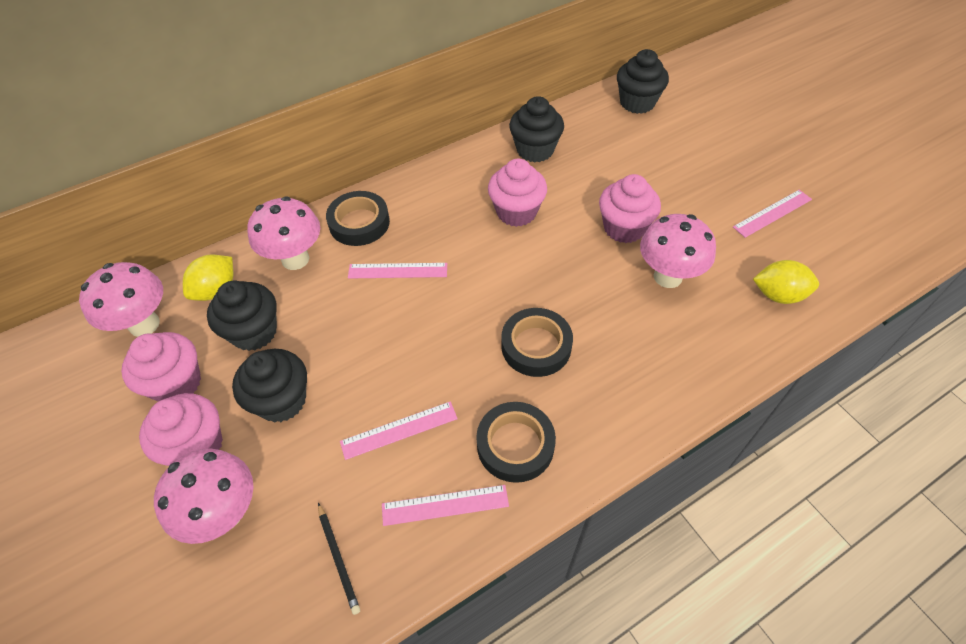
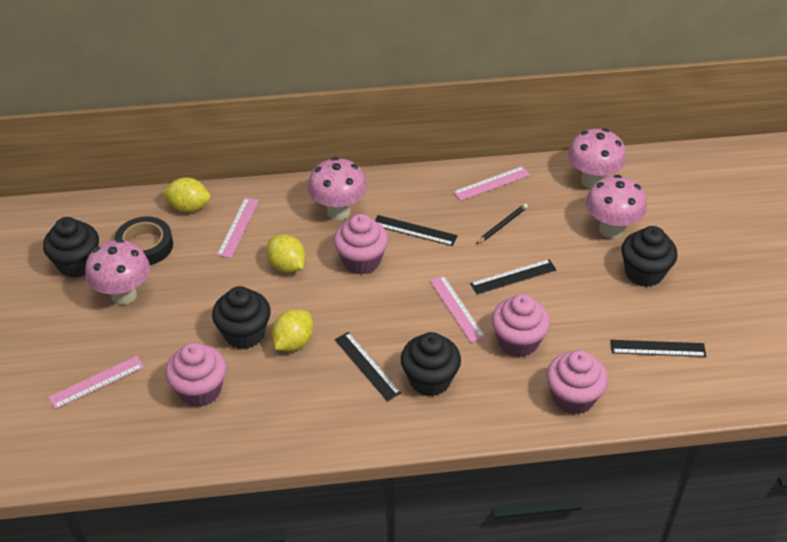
black ruler: none = 0 -> [335,332,401,401] [375,215,458,246] [470,259,556,294] [610,340,706,357] = 4
black tape: [326,191,390,246] [476,402,556,483] [501,308,573,377] = 3 -> [114,216,173,265] = 1
yellow lemon: [183,254,233,301] [753,260,819,304] = 2 -> [162,178,211,212] [266,234,306,273] [272,309,313,352] = 3

